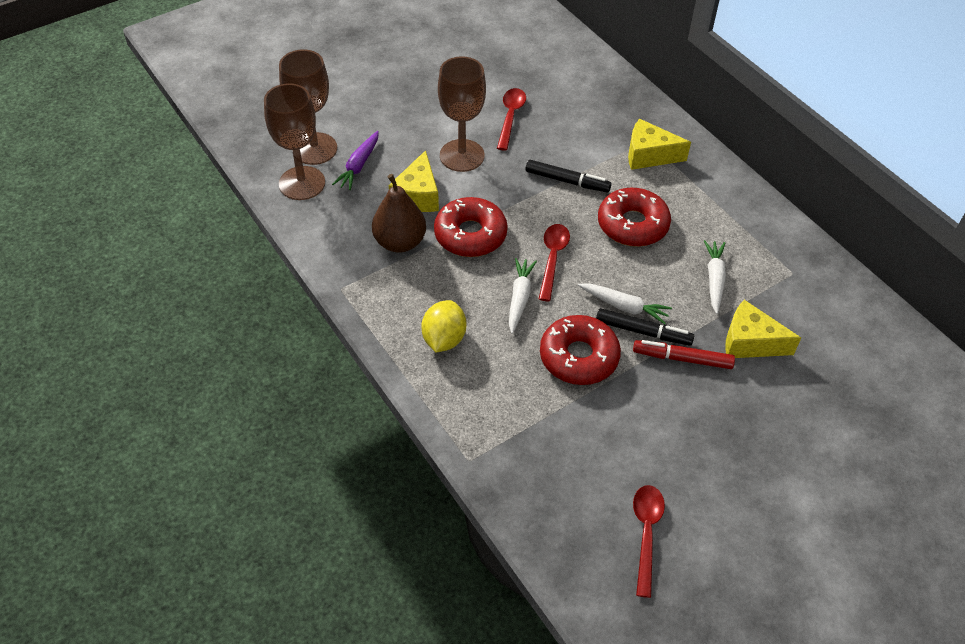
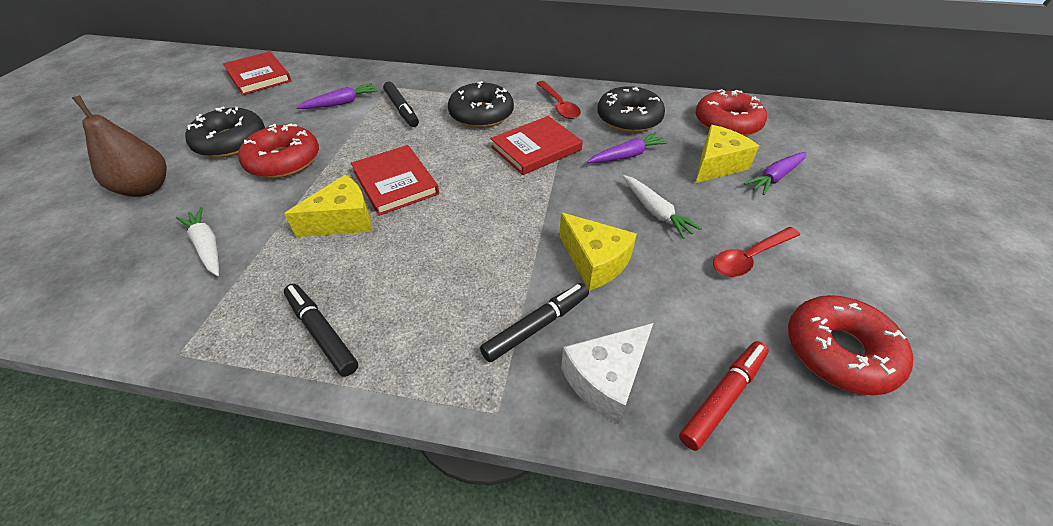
black donut: none = 0 -> [185,107,265,158] [448,81,514,128] [597,86,665,133] = 3
black marker: [525,160,611,192] [596,308,694,346] = 2 -> [284,284,358,377] [383,82,419,127] [480,283,589,363] = 3
brown goblet: [264,83,325,200] [279,49,337,165] [438,56,486,172] = 3 -> none = 0
purple carrot: [332,131,379,190] = 1 -> [296,83,378,109] [587,132,669,163] [744,152,807,195] = 3
red book: none = 0 -> [223,51,291,95] [351,145,439,216] [490,116,583,175] = 3
red spoon: [497,88,526,151] [539,224,570,301] [633,485,665,598] = 3 -> [536,81,581,119] [713,227,800,277] = 2
white carrot: [509,258,537,334] [578,283,672,324] [704,240,726,314] = 3 -> [176,207,219,276] [623,175,702,239] = 2
white cheese: none = 0 -> [561,323,653,424] = 1
yellow lemon: [421,300,466,352] = 1 -> none = 0

